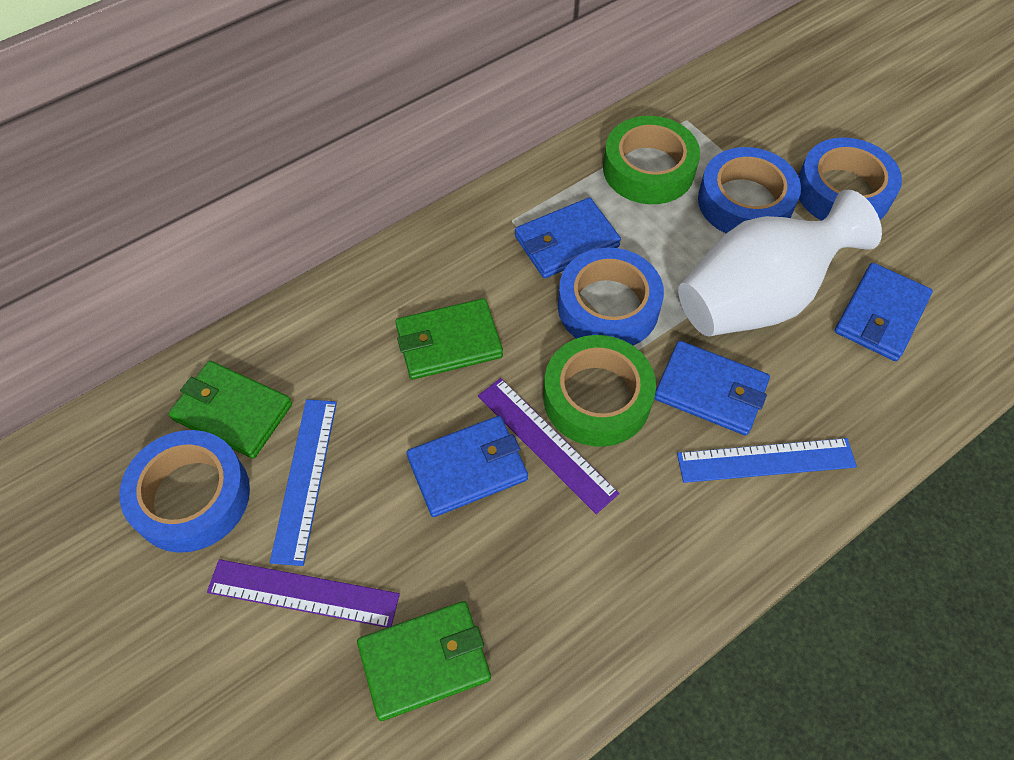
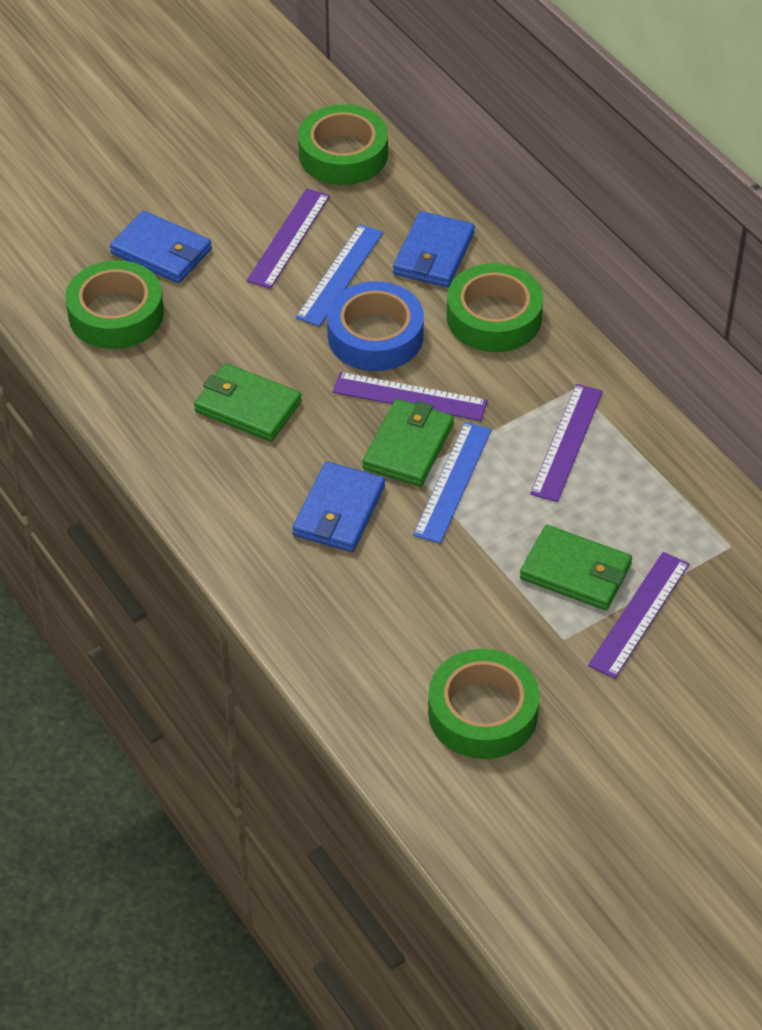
blue tape: [119,430,250,553] [558,247,664,345] [698,147,801,233] [798,137,902,221] = 4 -> [327,281,424,371] = 1
blue wallet: [407,416,528,517] [515,197,621,278] [654,341,770,435] [834,263,933,361] = 4 -> [110,211,212,283] [292,461,385,552] [393,211,475,287] = 3
green tape: [543,335,656,447] [603,116,700,204] = 2 -> [66,260,164,349] [298,104,388,185] [428,649,540,759] [447,263,543,352] = 4
purple ruler: [207,559,400,628] [478,378,619,514] = 2 -> [247,188,330,289] [333,372,488,421] [530,384,603,502] [588,552,689,679] = 4
white vase: [678,190,882,336] = 1 -> none = 0

